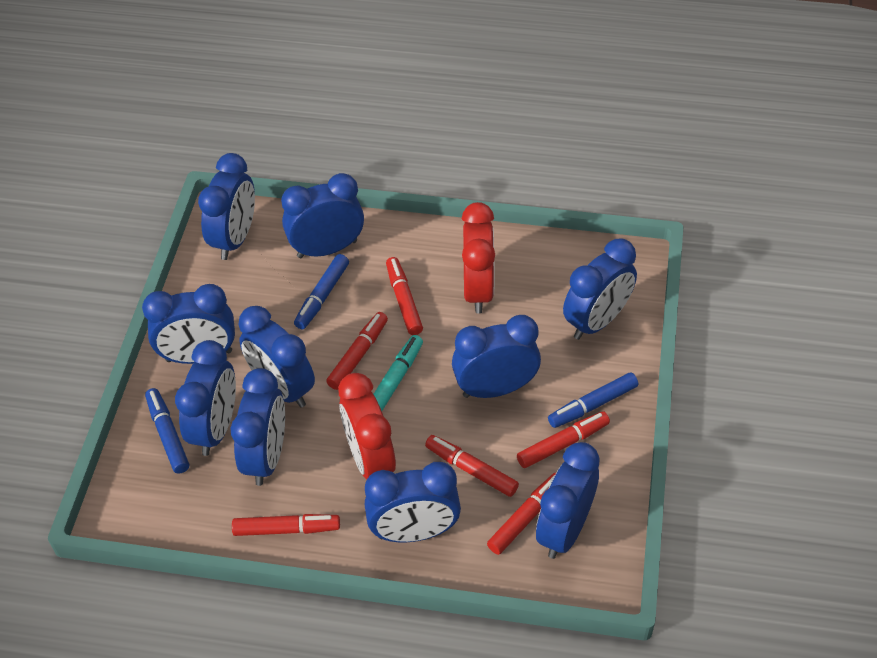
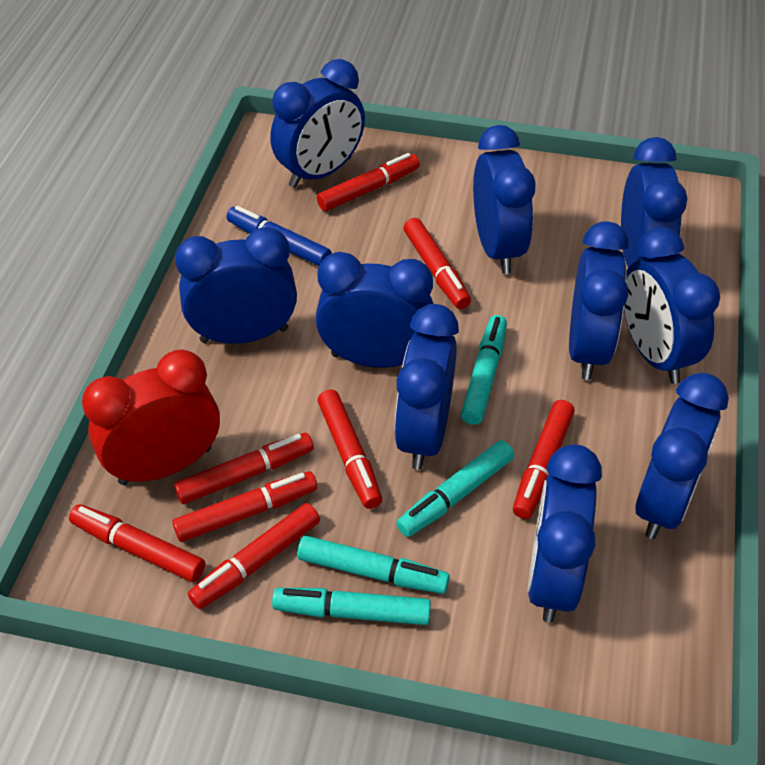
blue marker: [145,388,189,474] [294,254,349,329] [548,372,638,428] = 3 -> [227,206,332,266] = 1
red clock: [338,373,396,480] [462,202,495,313] = 2 -> [82,349,220,485] = 1
red marker: [232,514,340,536] [326,312,388,390] [386,257,423,335] [425,435,519,497] [487,473,556,555] [517,411,610,468] = 6 -> [69,504,205,582] [172,471,317,542] [174,433,314,504] [188,503,320,609] [317,153,420,211] [317,390,382,509] [404,218,471,309] [513,400,575,519] = 8
turquoise marker: [374,335,423,411] = 1 -> [272,588,431,625] [297,536,450,594] [396,440,514,537] [461,315,507,425] = 4

